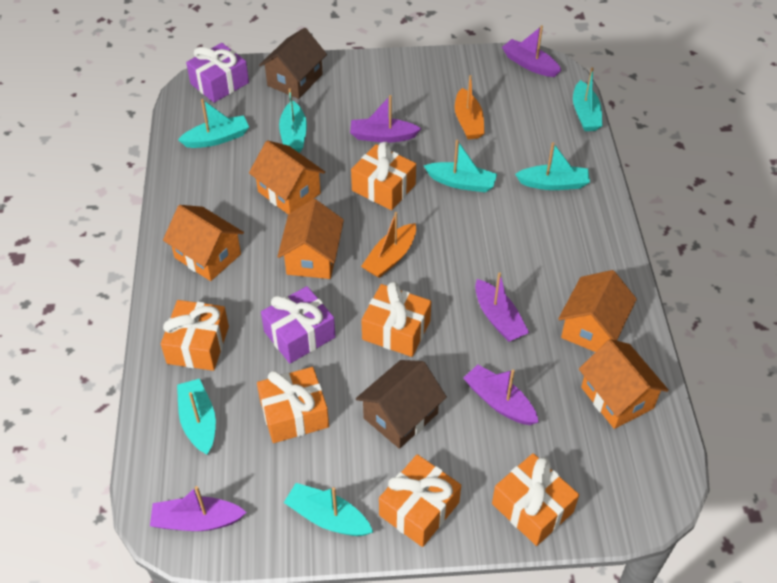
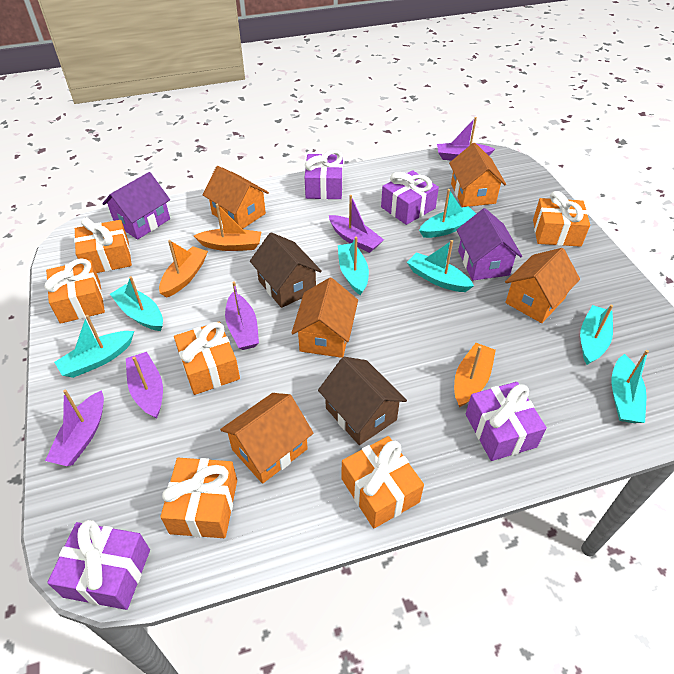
orange boat: [361,212,416,278] [455,75,485,139] = 2 -> [159,240,208,298] [194,204,261,251] [454,343,496,407] = 3
purple gift: [186,43,249,103] [261,286,336,363] = 2 -> [47,520,150,610] [305,150,343,199] [381,170,439,225] [466,382,547,461] = 4
purple house: none = 0 -> [102,172,170,239] [456,208,522,280] = 2

